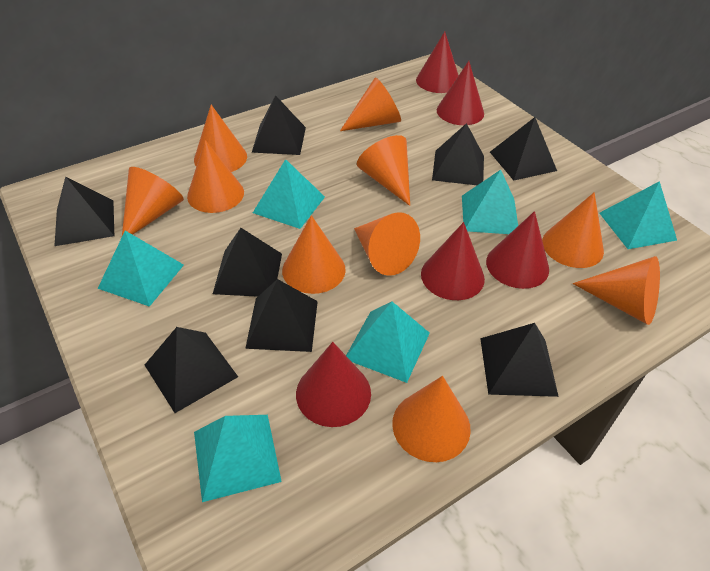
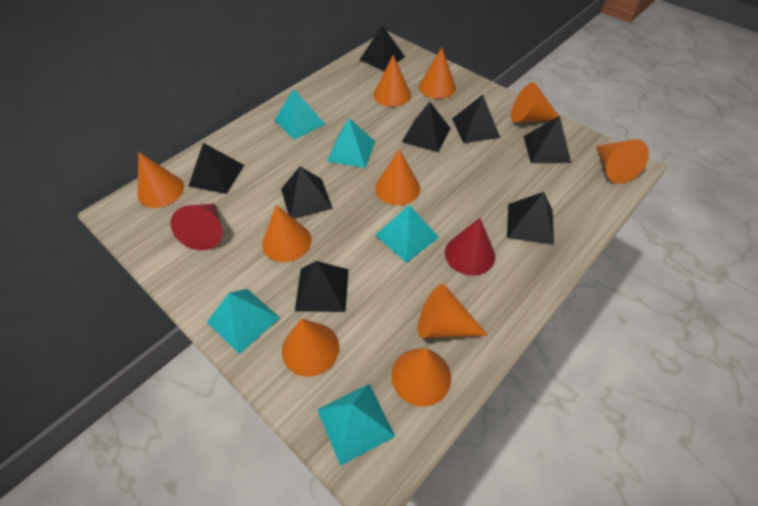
red cone: [296,342,371,427] [416,31,459,93] [421,222,485,300] [437,61,484,125] [486,211,549,289] = 5 -> [171,203,223,250] [445,218,495,276] = 2
turquoise pyramid: [98,231,184,307] [194,415,282,502] [253,159,325,229] [346,302,430,383] [462,170,518,234] [600,181,677,249] = 6 -> [207,289,280,354] [275,89,326,140] [317,384,395,466] [327,118,375,168] [375,205,439,263] = 5

